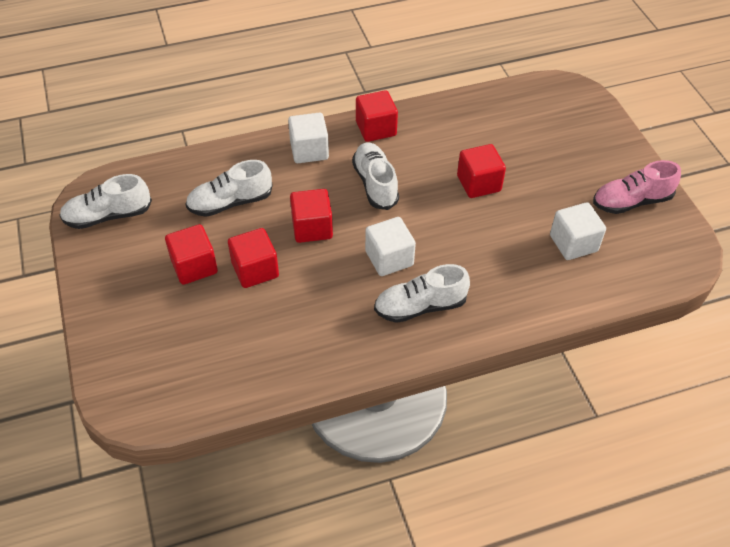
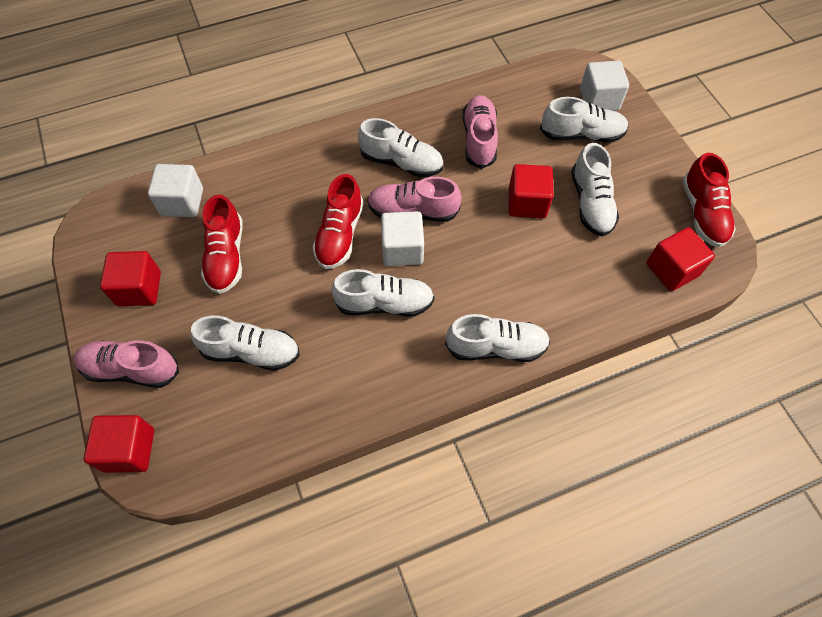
pink shoe: [593,160,681,214] = 1 -> [74,340,179,388] [367,177,461,222] [462,95,498,169] = 3
red cube: [165,224,218,285] [228,228,279,288] [290,189,333,243] [356,90,398,142] [457,144,506,198] = 5 -> [84,415,154,473] [100,251,161,306] [509,164,554,218] [646,227,715,291] = 4
red shoe: none = 0 -> [201,195,243,294] [313,174,364,269] [682,153,736,247] = 3
white shoe: [59,174,152,229] [185,160,272,217] [352,143,399,210] [374,264,470,323] = 4 -> [191,316,300,371] [331,269,434,317] [358,118,443,177] [445,314,550,362] [540,97,629,143] [571,143,619,236] = 6

